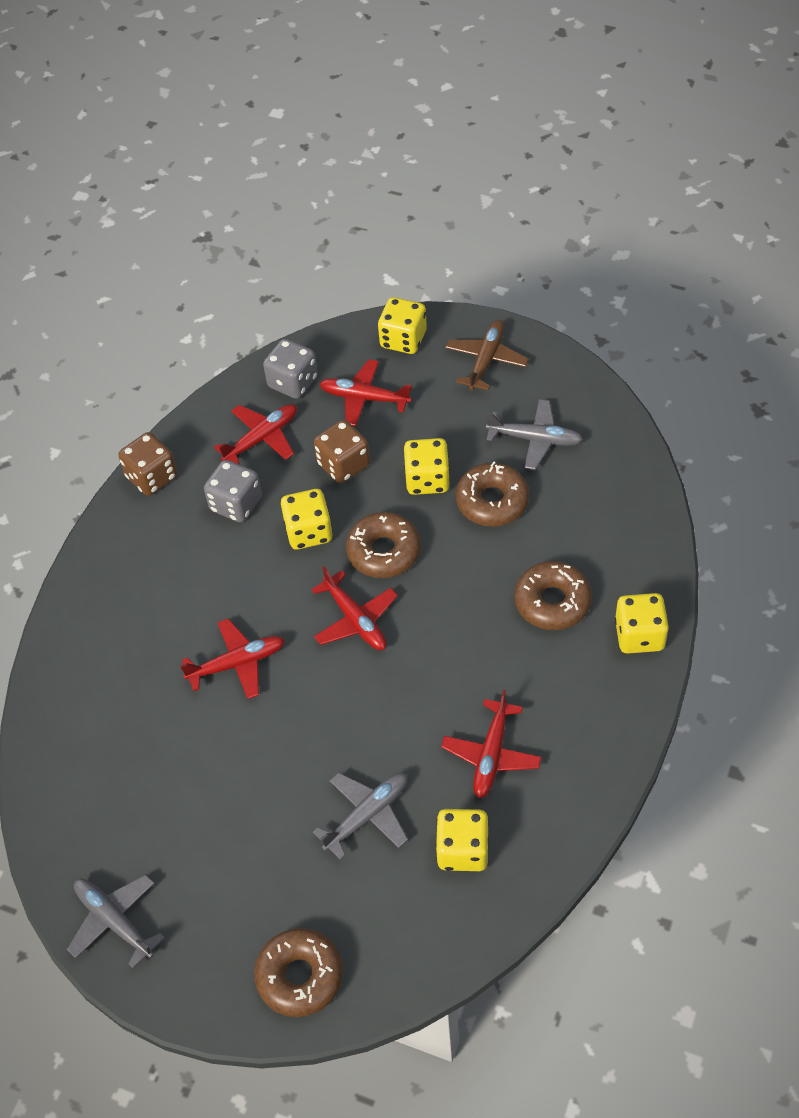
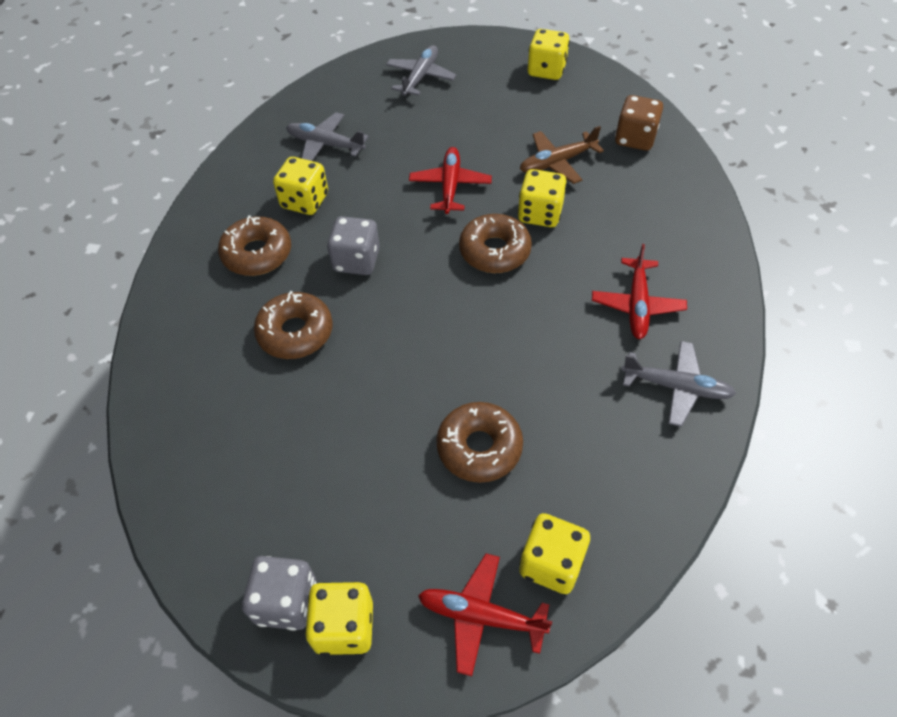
brown dice: [118,432,178,496] [314,420,370,483] = 2 -> [615,95,663,151] = 1
red plane: [180,618,285,699] [214,404,297,465] [312,566,398,650] [320,359,412,426] [441,689,542,798] = 5 -> [409,147,492,214] [418,554,552,676] [592,244,687,339] = 3

